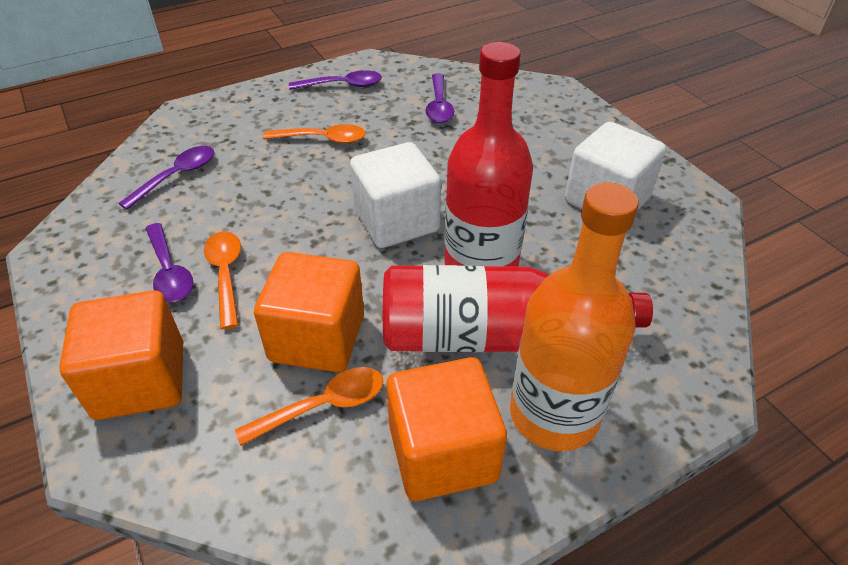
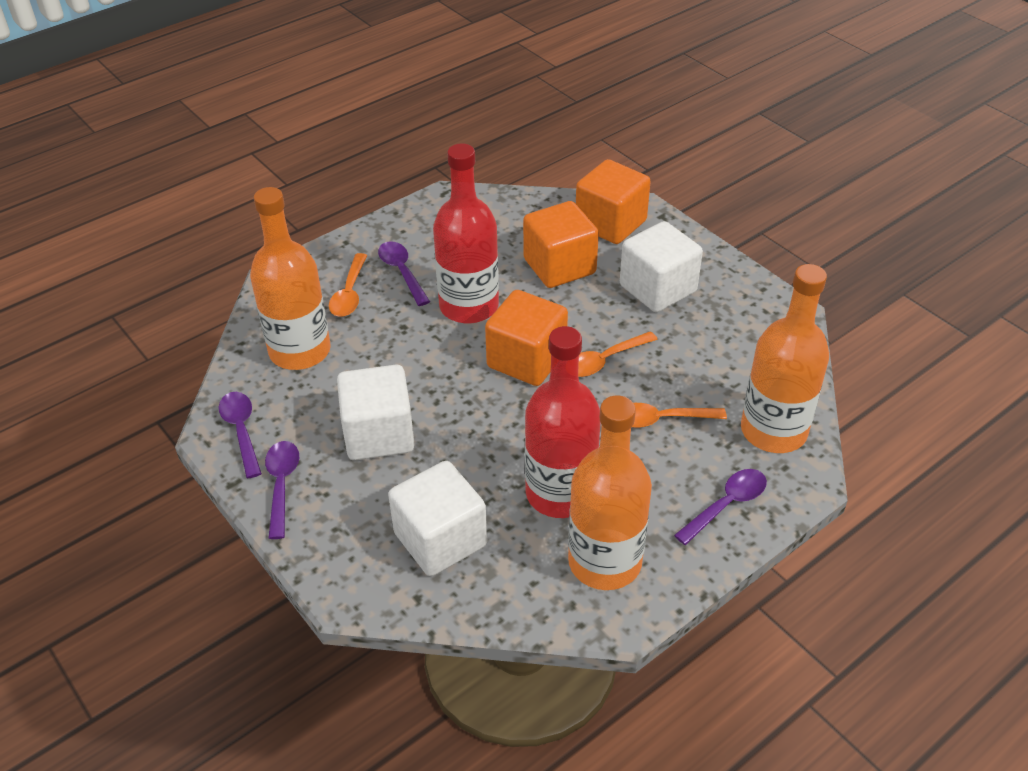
orange bottle: [510,182,639,451] = 1 -> [250,187,331,370] [568,396,652,590] [741,264,829,453] = 3
white cube: [350,142,441,248] [565,122,666,211] = 2 -> [337,365,415,460] [388,461,487,576] [620,221,703,312] = 3

